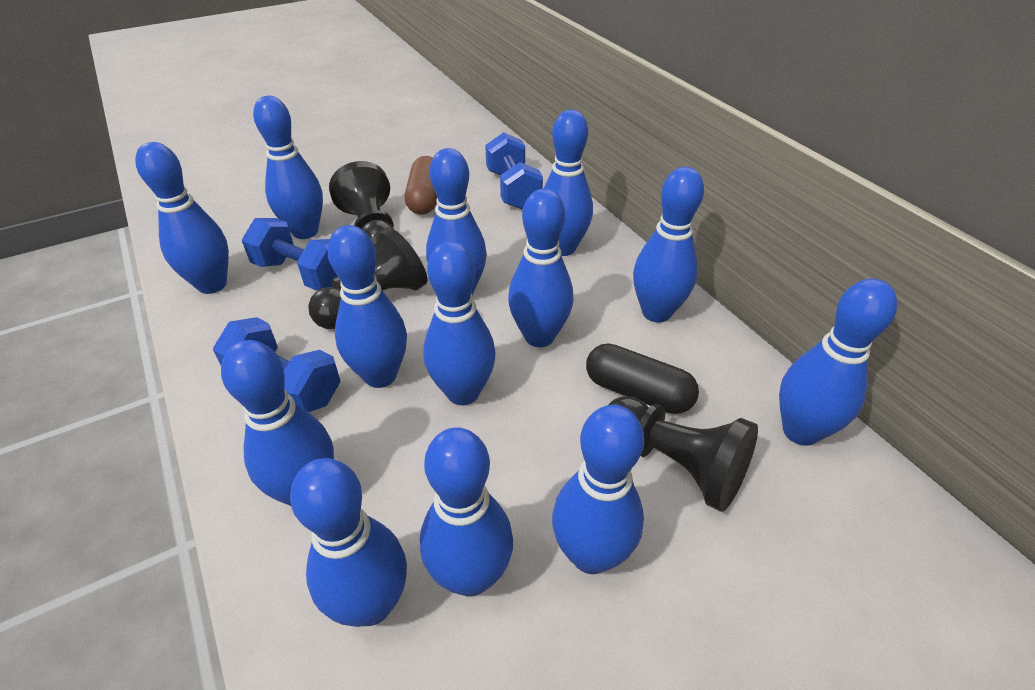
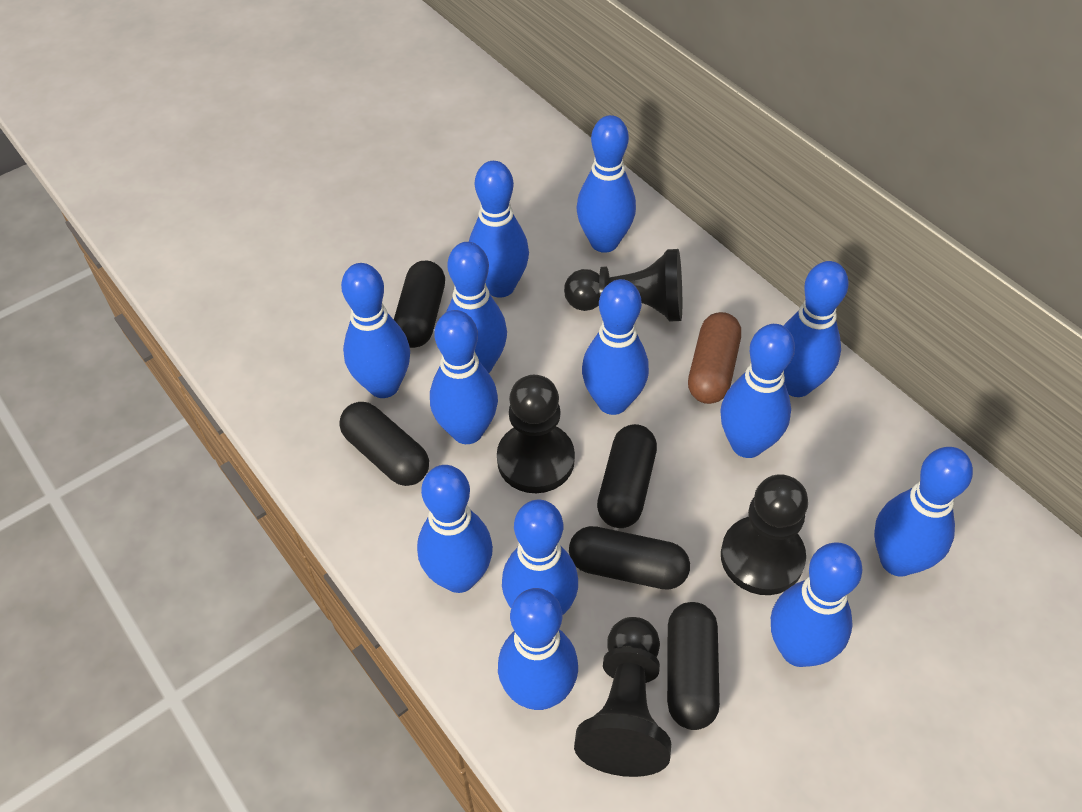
black capsule: [586,343,699,414] = 1 -> [339,402,429,486] [394,261,445,348] [569,526,690,590] [597,424,657,528] [667,602,720,730] = 5
black pawn: [308,227,428,329] [329,161,394,246] [609,396,758,512] = 3 -> [497,375,575,493] [564,249,682,322] [574,617,671,777] [721,474,808,595] = 4
blue dumbbell: [213,317,341,412] [242,218,338,290] [485,132,543,210] = 3 -> none = 0

